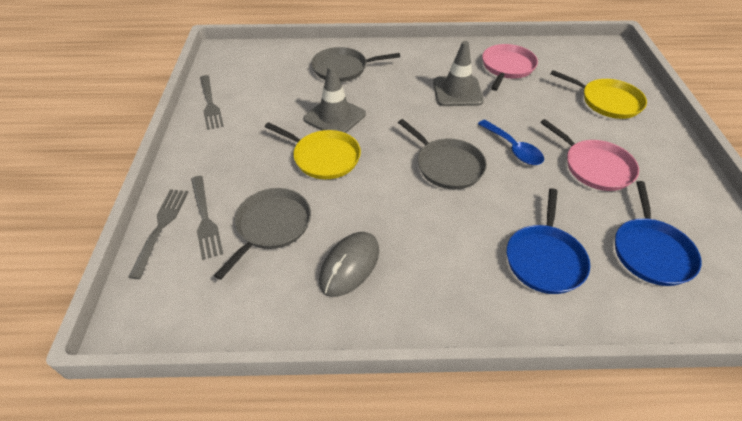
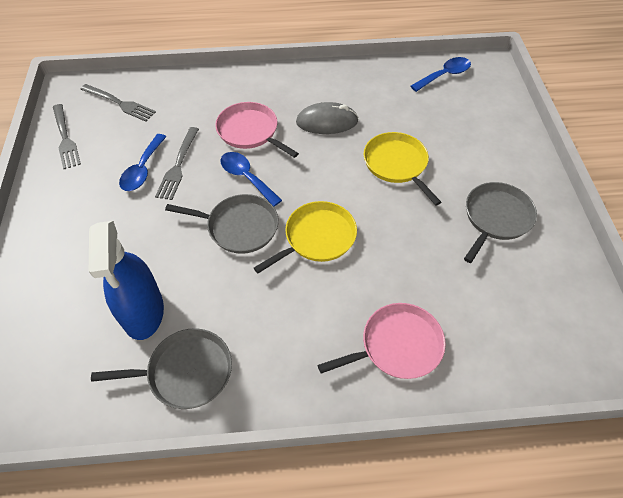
blue pan: [507,188,590,294] [615,181,702,286] = 2 -> none = 0
blue spoon: [478,120,544,165] = 1 -> [119,134,166,191] [221,152,282,207] [410,57,471,92] = 3
blue spray bottle: none = 0 -> [89,221,164,340] = 1
grey traffic cone: [304,65,366,133] [433,41,484,106] = 2 -> none = 0

